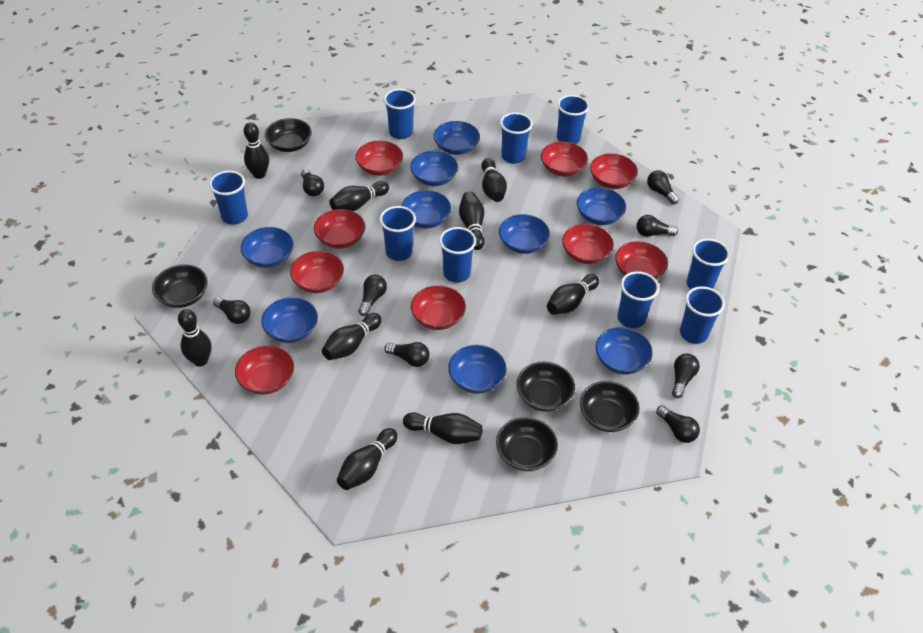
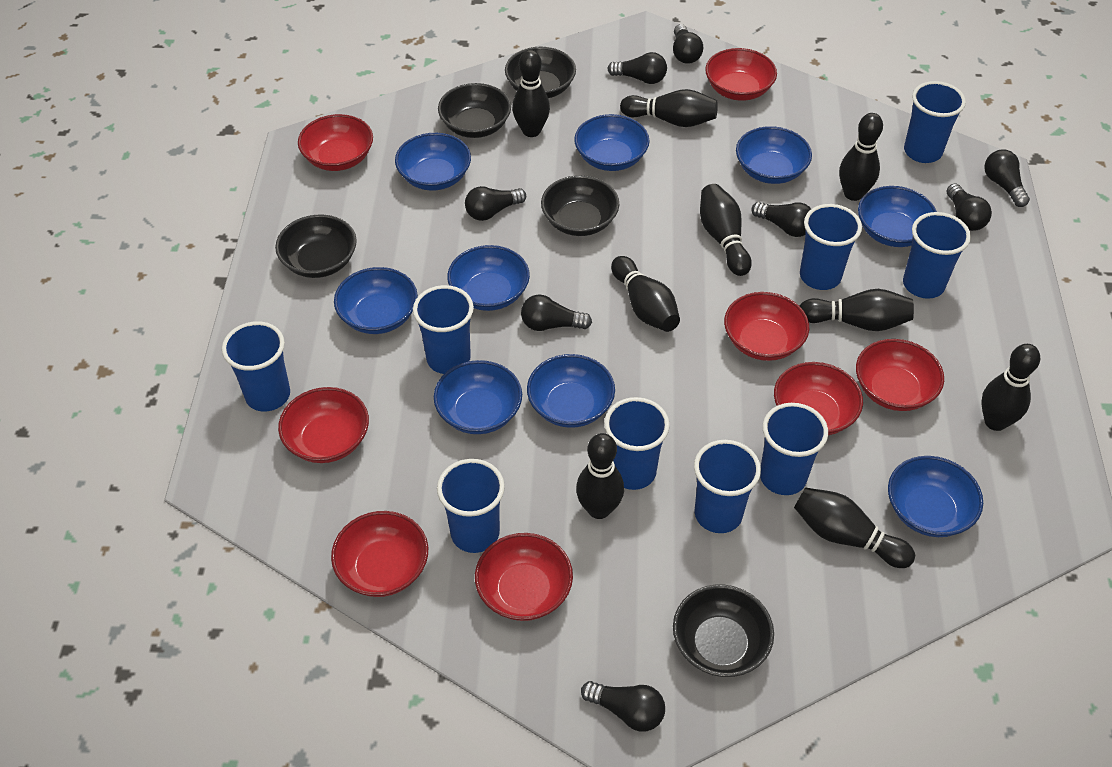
red bowl: [235,345,294,395] [290,251,344,293] [314,209,365,249] [355,140,403,176] [411,285,466,330] [541,142,588,176] [562,224,614,264] [590,153,638,189] [615,241,668,279] = 9 -> [278,387,369,463] [298,114,373,171] [331,511,428,597] [475,533,573,621] [705,48,777,101] [724,292,809,361] [774,362,863,435] [856,339,944,411] = 8

